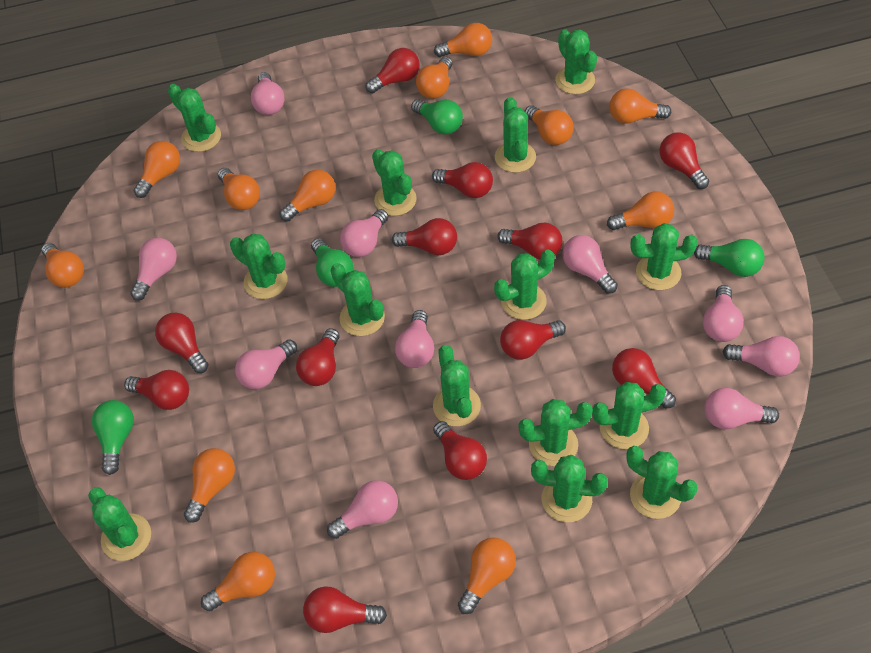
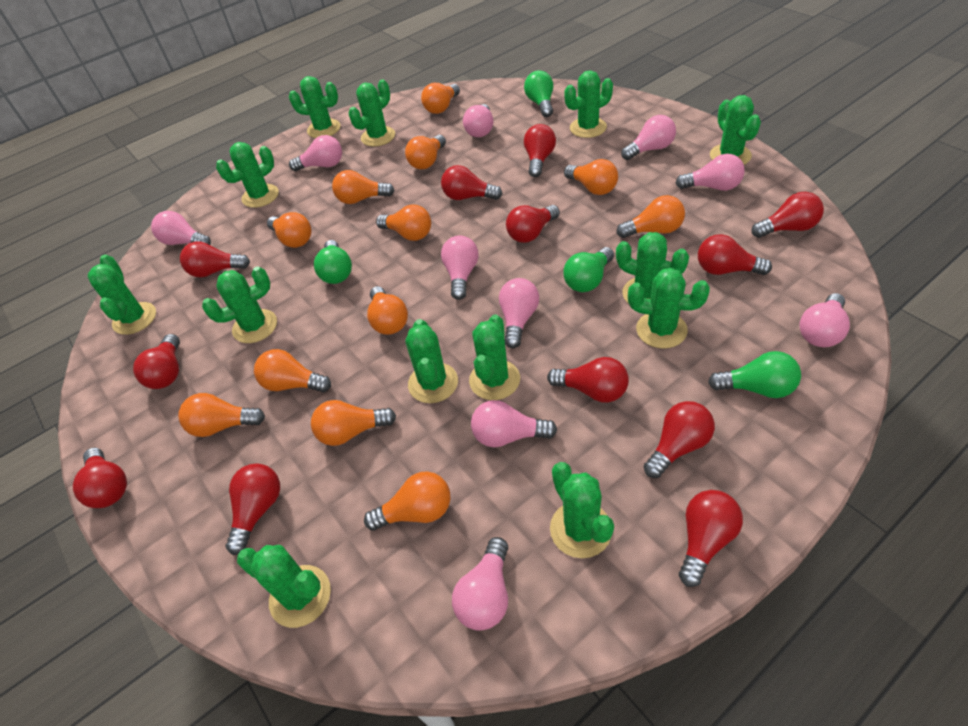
green cactus: [88,487,151,561] [168,84,221,152] [230,234,288,299] [331,263,385,336] [372,149,417,216] [433,345,481,427] [494,249,555,320] [495,97,536,173] [519,399,593,466] [531,455,608,522] [555,29,597,94] [592,382,666,449] [626,446,698,519] [630,223,698,290] = 14 -> [88,255,156,335] [202,266,277,343] [216,142,279,208] [237,545,331,628] [289,76,341,138] [349,79,395,147] [405,319,458,403] [469,314,520,400] [550,462,614,558] [564,70,613,138] [616,232,689,304] [628,268,710,348] [710,95,761,165] = 13

